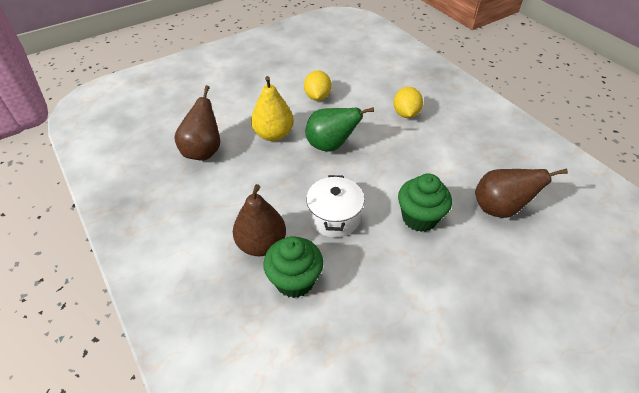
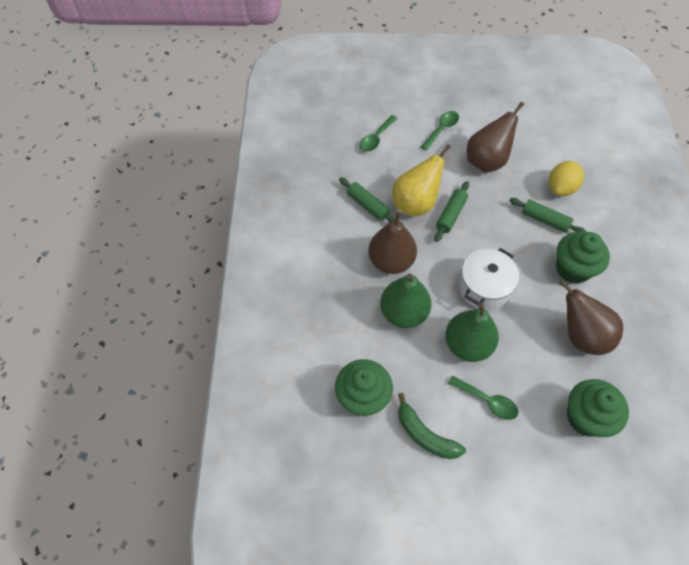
green banana: none = 0 -> [398,393,466,459] = 1
green cupcake: [263,236,323,298] [398,173,452,232] = 2 -> [335,359,393,416] [556,231,610,284] [567,379,629,437] = 3
green pear: [306,107,374,152] = 1 -> [380,273,431,328] [445,303,499,362] = 2
green rolling pin: none = 0 -> [339,177,396,223] [434,181,469,242] [509,198,587,233] = 3
green spoon: none = 0 -> [360,115,397,152] [420,111,459,150] [448,376,519,420] = 3
yellow lemon: [304,70,332,101] [394,87,423,118] = 2 -> [549,161,584,196] = 1

